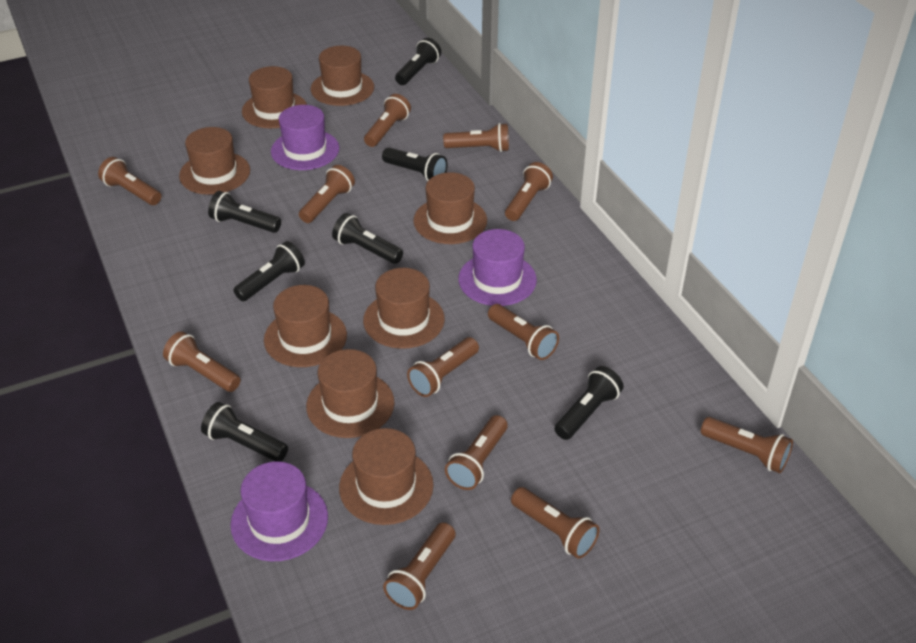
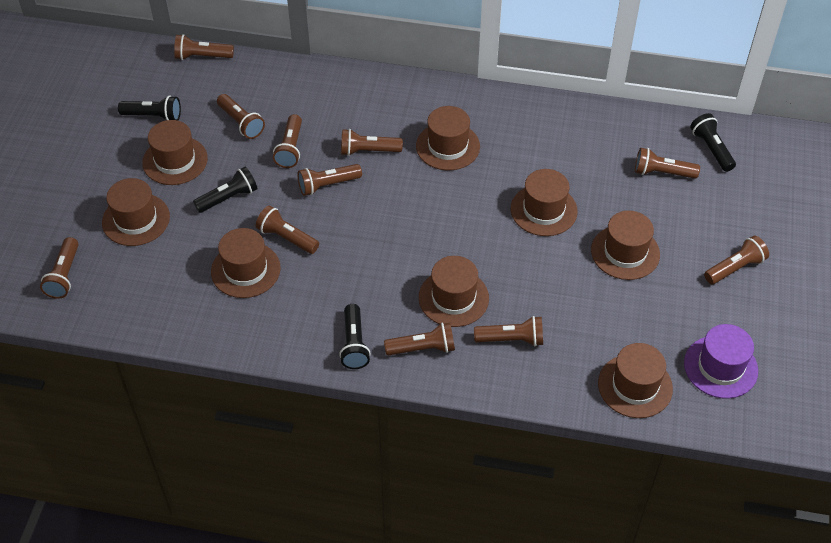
black flashlight: [201,402,288,462] [208,191,281,233] [233,241,305,301] [332,213,403,264] [382,147,448,181] [395,38,441,85] [554,366,624,440] = 7 -> [118,95,181,121] [193,167,258,213] [339,304,370,369] [690,113,736,172] = 4
brown flashlight: [98,157,161,205] [163,331,241,392] [299,165,355,223] [364,94,411,147] [383,522,456,610] [407,337,479,397] [443,123,509,152] [445,415,508,490] [488,304,559,360] [505,162,553,221] [511,487,600,559] [701,417,793,473] = 12 -> [40,237,79,299] [174,34,234,60] [217,94,265,139] [256,206,319,254] [273,114,302,168] [297,164,362,196] [341,129,403,156] [384,323,455,355] [474,316,543,346] [635,148,700,178] [704,235,769,284] = 11
purple hat: [230,461,328,561] [271,105,339,170] [458,229,537,306] = 3 -> [684,324,758,399] = 1

